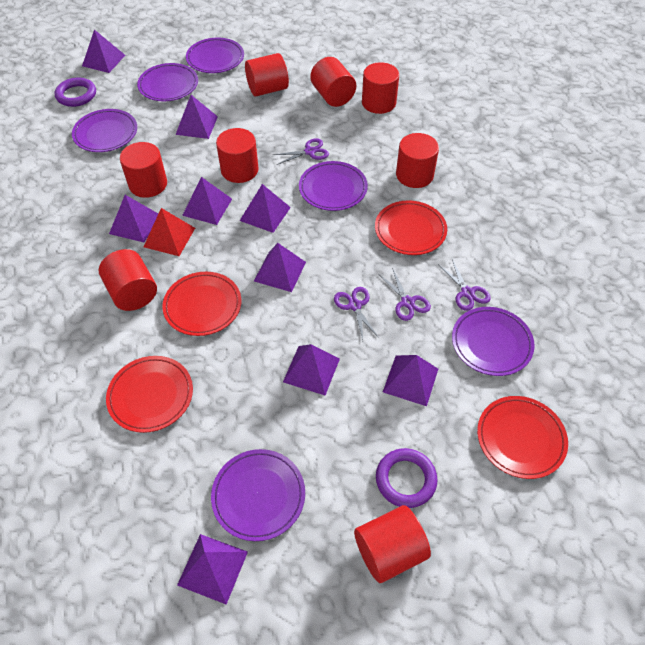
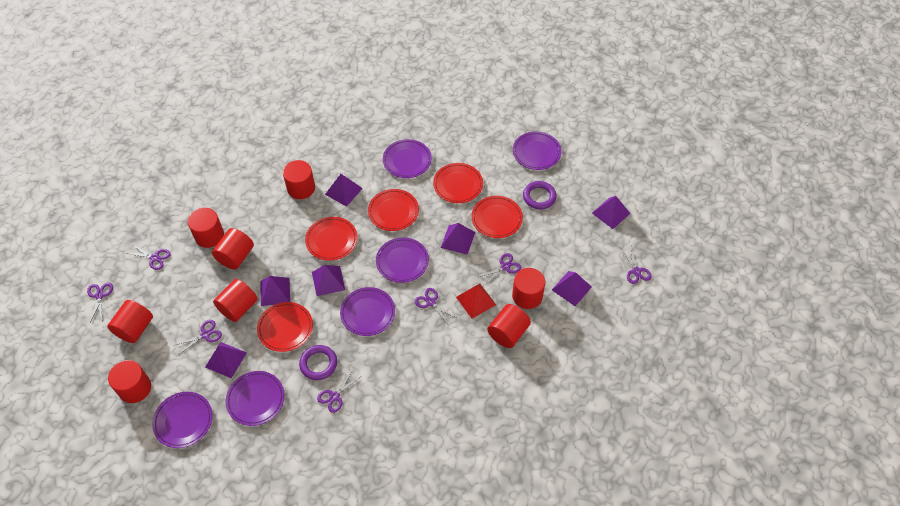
purple pyramid: [82,29,125,73] [109,195,158,242] [176,95,218,139] [177,534,248,605] [182,177,232,225] [240,184,291,233] [254,243,306,292] [283,344,340,395] [383,355,438,406] = 9 -> [205,342,247,378] [260,276,290,306] [312,265,345,296] [325,174,363,207] [441,223,475,255] [552,271,592,306] [592,196,630,229] = 7
purple scissors: [273,138,329,165] [334,287,379,340] [378,268,431,321] [438,259,491,311] = 4 -> [87,283,113,323] [126,245,171,270] [173,320,222,354] [317,369,360,413] [415,288,455,324] [479,253,521,286] [621,246,651,284] = 7
red plate: [106,356,193,433] [162,272,241,336] [375,200,447,255] [477,396,568,479] = 4 -> [257,302,313,352] [305,217,358,261] [368,189,419,231] [433,163,483,203] [471,196,523,238] = 5

